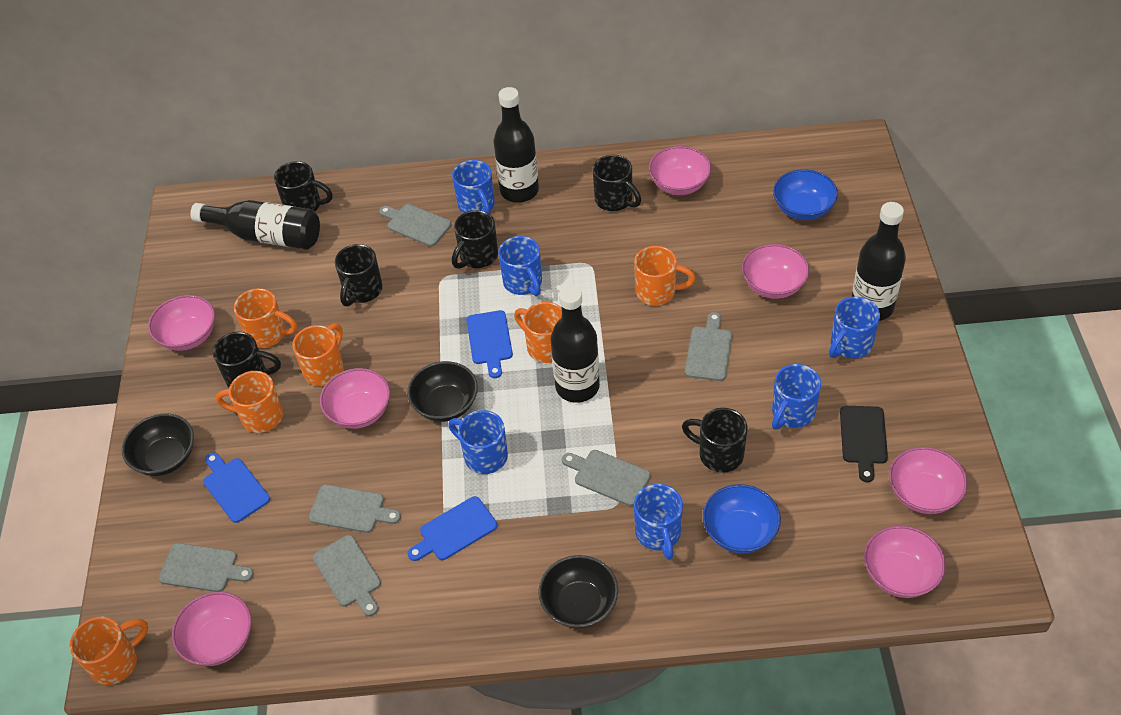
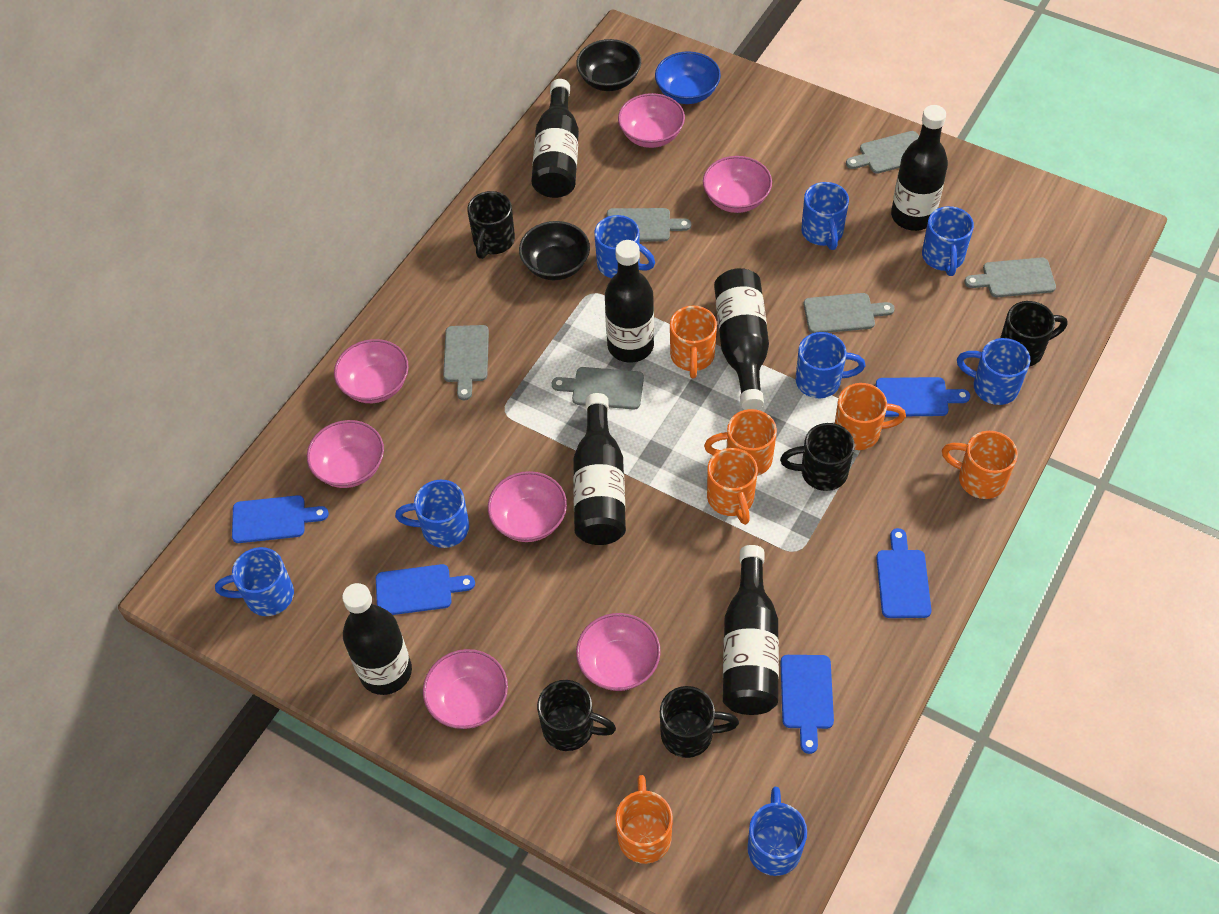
black bottle: [190,200,320,250] [494,87,539,203] [551,285,600,403] [852,202,906,321] = 4 -> [342,583,412,695] [531,79,579,198] [573,393,626,545] [605,240,654,363] [714,268,769,410] [723,545,779,715] [891,105,948,231] = 7
black bowl: [122,413,194,476] [407,361,478,422] [538,555,618,629] = 3 -> [519,221,590,280] [576,39,641,91] = 2
black cutting board: [840,406,888,482] = 1 -> none = 0
black mug: [213,332,281,387] [274,161,333,211] [335,244,383,306] [452,210,498,269] [593,155,641,211] [682,408,748,473] = 6 -> [467,191,515,259] [537,680,616,751] [660,686,739,758] [780,423,855,491] [1000,301,1067,366] = 5
blue bowl: [703,484,781,554] [773,169,838,220] = 2 -> [655,51,721,104] = 1
blue cutting board: [203,452,270,523] [408,496,497,561] [466,310,513,378] = 3 -> [232,495,329,543] [376,564,475,615] [780,655,834,754] [876,377,970,417] [876,528,932,618] = 5
blue mug: [448,410,508,474] [452,160,495,214] [498,236,542,296] [634,484,683,560] [772,364,821,430] [829,296,880,359] = 6 -> [215,547,294,616] [395,480,469,548] [594,215,655,278] [747,787,807,876] [796,332,866,398] [801,182,849,250] [922,206,974,276] [957,338,1030,405] = 8

